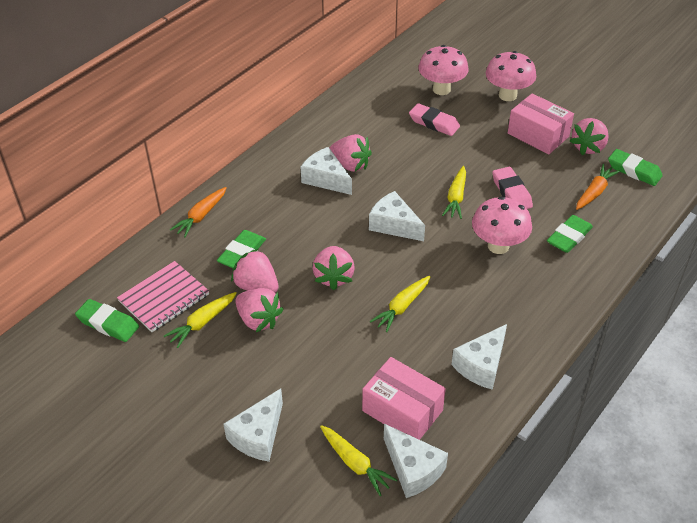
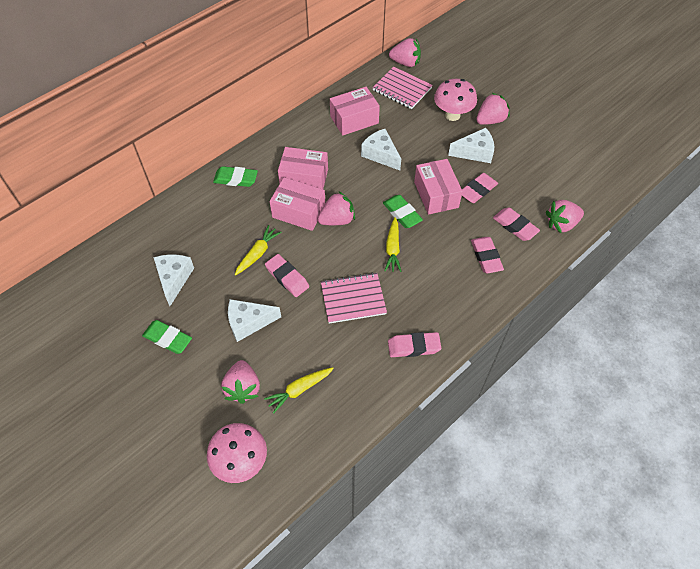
green eraser: [75,299,139,342] [217,230,266,268] [547,215,593,253] [608,149,663,186] = 4 -> [142,320,192,354] [213,166,258,187] [383,195,423,228] = 3
orange carrot: [170,187,226,237] [576,164,620,210] = 2 -> none = 0
pink box: [362,357,446,440] [508,93,574,154] = 2 -> [270,177,325,231] [278,147,328,189] [330,87,380,136] [414,159,463,215] = 4
pink eraser: [409,103,460,136] [492,167,533,209] = 2 -> [265,254,309,297] [388,332,441,357] [462,173,498,203] [471,237,504,273] [493,208,540,241] = 5
pink mushroom: [418,45,469,95] [472,196,532,254] [486,51,536,101] = 3 -> [207,423,267,483] [434,79,477,121] = 2
pink notebook: [117,261,209,332] = 1 -> [321,272,387,324] [372,67,433,109] = 2
white cheese: [224,388,283,462] [301,147,352,195] [369,191,425,241] [384,424,448,498] [451,324,507,390] = 5 -> [153,255,194,306] [228,299,281,342] [361,129,401,170] [448,128,494,163] = 4
yellow carrot: [164,292,237,348] [320,425,397,496] [370,276,431,332] [442,166,466,219] = 4 -> [235,225,282,275] [264,367,334,414] [384,217,402,272] = 3

